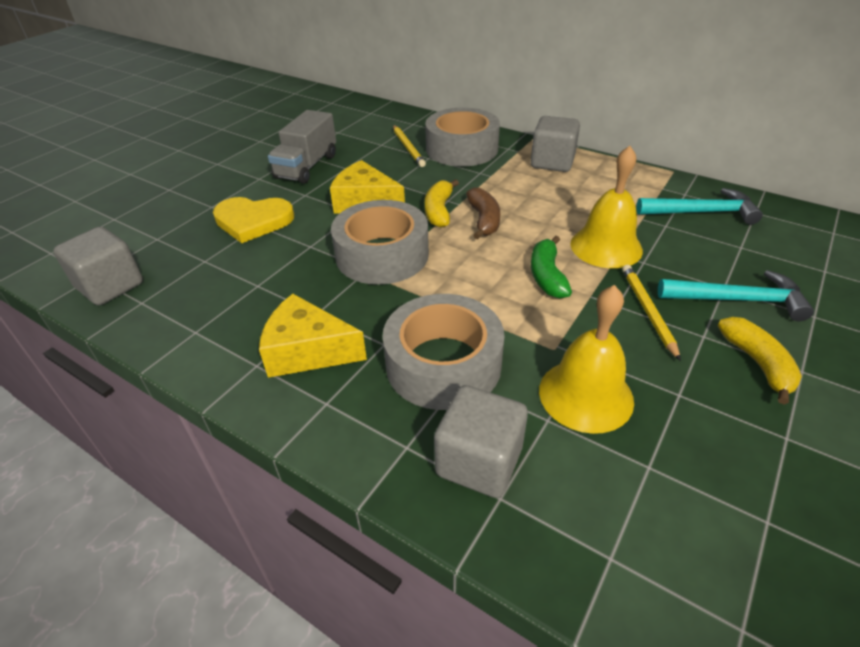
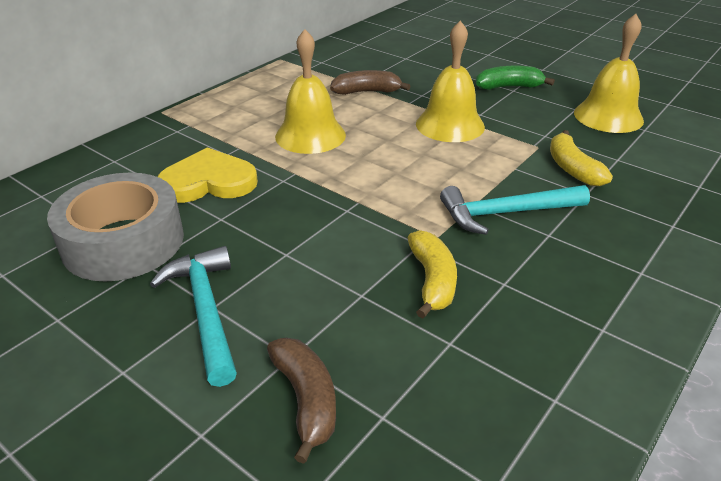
brown banana: [466,187,500,239] = 1 -> [267,338,336,464] [330,70,410,95] = 2
grey cube: [53,227,143,305] [434,385,528,498] [531,116,580,172] = 3 -> none = 0
grey tape: [331,200,429,285] [382,294,505,410] [425,108,500,167] = 3 -> [47,173,184,282] = 1
grey truck: [268,110,336,184] = 1 -> none = 0
yellow bell: [539,285,634,434] [570,146,643,268] = 2 -> [275,29,346,154] [416,20,485,142] [574,14,644,133] = 3
yellow cheese: [259,294,367,378] [330,160,405,214] = 2 -> none = 0
yellow pencil: [393,125,426,167] [622,265,681,361] = 2 -> none = 0

